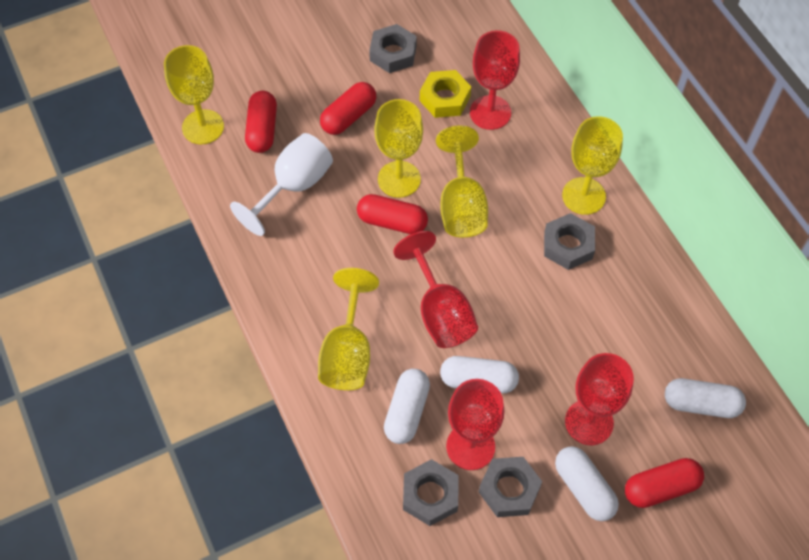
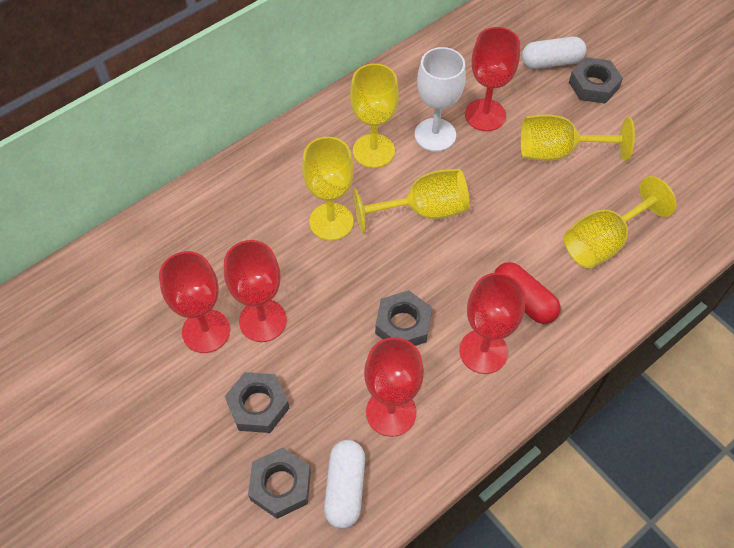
red capsule: [245,91,277,153] [320,82,376,135] [357,194,428,234] [625,458,704,508] = 4 -> [494,262,561,324] = 1
red goblet: [393,231,478,348] [446,379,504,470] [470,30,520,130] [565,353,634,445] = 4 -> [159,251,230,353] [224,240,287,342] [364,337,424,437] [459,273,526,374] [465,27,520,131] = 5
white capsule: [384,369,430,444] [440,356,519,393] [555,446,619,521] [665,378,746,418] = 4 -> [324,440,365,529] [522,37,587,69] = 2
yellow nut: [420,70,471,118] = 1 -> none = 0

